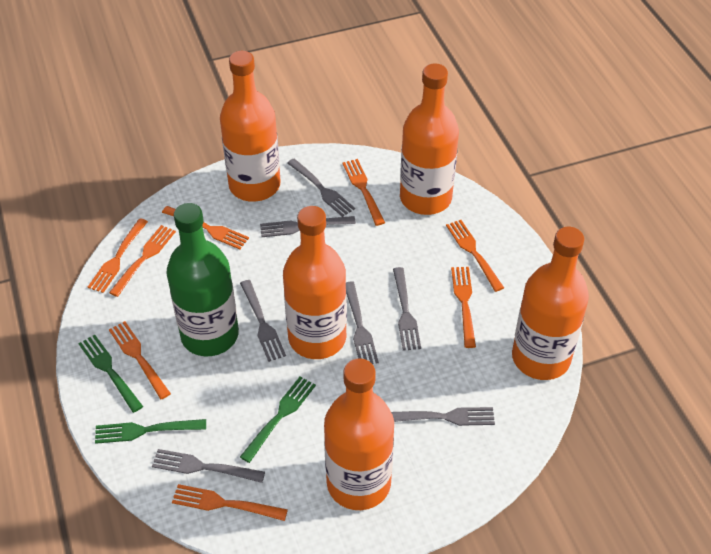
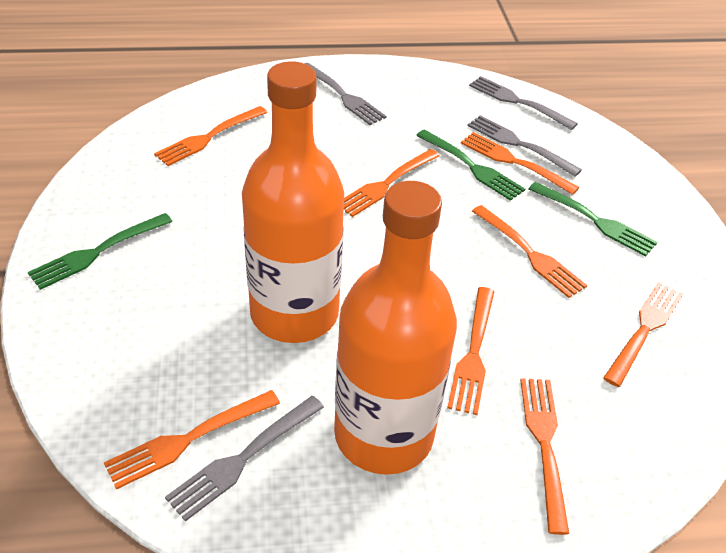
green bottle: [166,203,239,356] = 1 -> none = 0
grey fork: [152,449,265,483] [240,280,286,362] [260,216,356,237] [287,159,355,217] [346,281,379,364] [391,407,495,426] [393,267,421,351] = 7 -> [165,396,324,522] [304,63,386,125] [467,115,582,176] [469,76,578,130] = 4
orange bottle: [220,51,281,202] [283,206,347,359] [324,358,394,510] [400,63,459,215] [512,227,589,380] = 5 -> [242,61,344,343] [334,181,457,475] = 2

